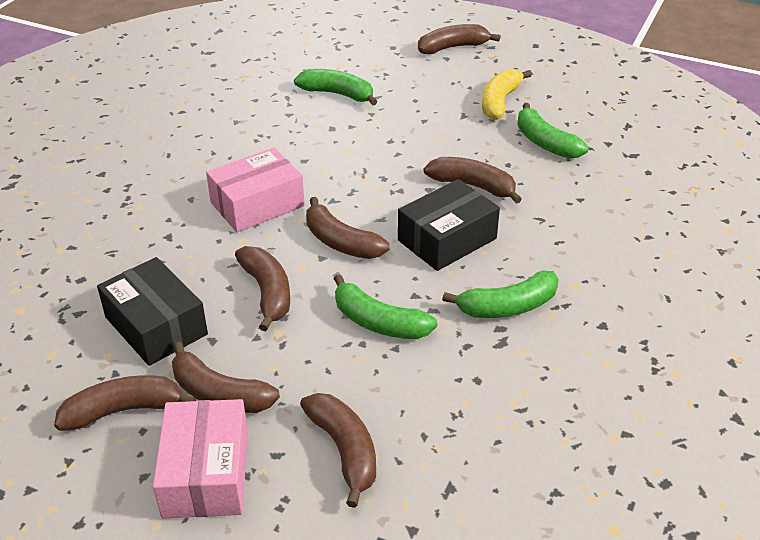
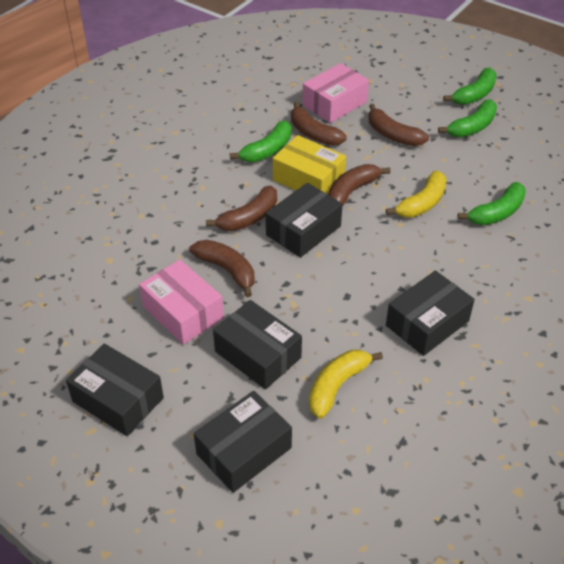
black box: [97,257,208,366] [398,179,500,271] = 2 -> [66,343,164,436] [194,391,292,493] [213,300,302,389] [266,183,343,258] [386,270,475,356] = 5
brown banana: [54,375,196,431] [172,341,280,413] [235,246,290,331] [300,393,376,508] [306,197,390,259] [418,24,501,54] [424,157,522,204] = 7 -> [189,240,254,297] [206,186,277,231] [291,102,347,146] [328,164,391,206] [368,104,429,146] = 5
yellow banana: [482,69,532,120] = 1 -> [309,350,383,419] [386,171,446,218] = 2
yellow box: none = 0 -> [273,135,346,194] = 1

